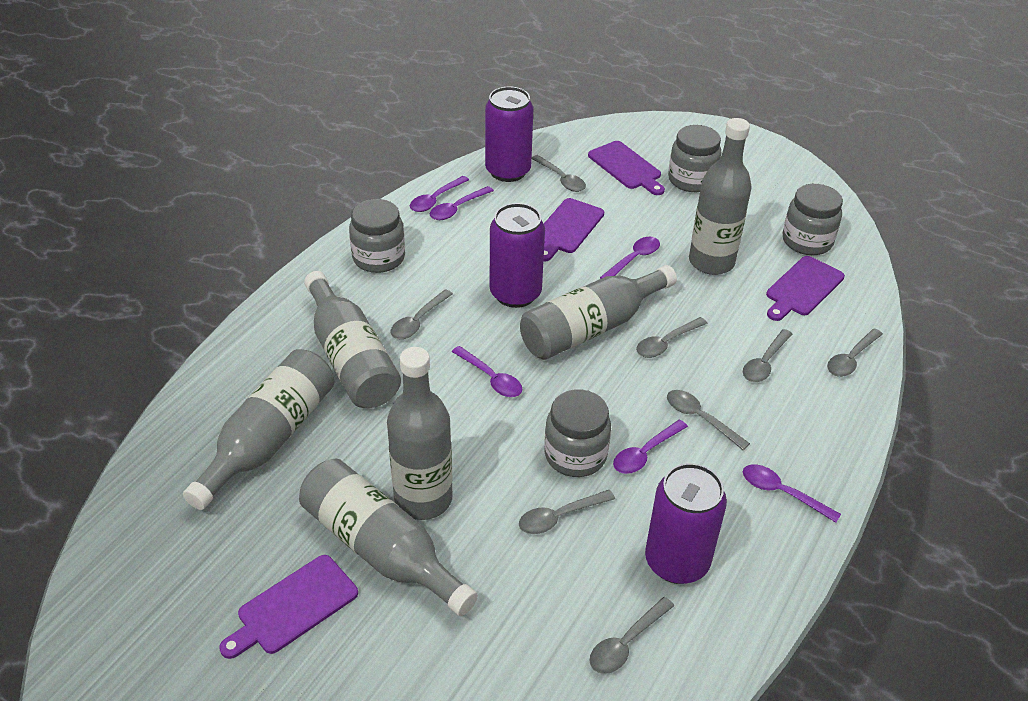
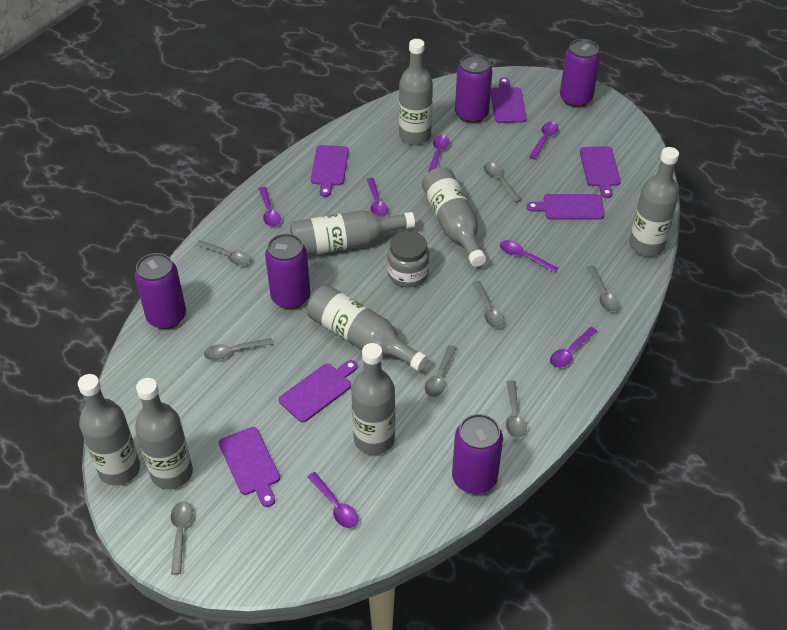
grey bottle: [183,349,335,510] [299,458,478,616] [304,271,401,408] [387,347,452,520] [520,265,677,360] [689,118,752,275] = 6 -> [78,374,140,486] [135,378,193,490] [290,210,415,256] [307,285,428,371] [351,343,395,455] [399,39,433,145] [422,167,486,267] [629,147,679,257] = 8
grey jar: [349,199,405,273] [544,389,611,477] [668,125,722,192] [783,184,843,255] = 4 -> [387,231,429,287] = 1
purple can: [485,87,533,182] [490,203,545,308] [645,463,727,584] = 3 -> [135,253,186,329] [265,234,310,309] [452,414,503,494] [455,54,492,123] [560,39,601,108] = 5
purple cutting board: [219,555,358,659] [544,198,604,261] [588,141,665,195] [766,256,845,321] = 4 -> [219,427,280,507] [279,360,358,422] [311,145,349,197] [491,77,527,123] [527,194,605,220] [580,146,621,198] = 6
purple spoon: [410,176,469,212] [430,186,494,220] [452,346,522,397] [600,237,660,279] [613,420,688,474] [743,464,841,523] = 6 -> [259,187,281,227] [308,472,358,528] [367,178,388,217] [428,135,449,172] [500,240,558,273] [529,122,559,160] [550,327,598,368] = 7

